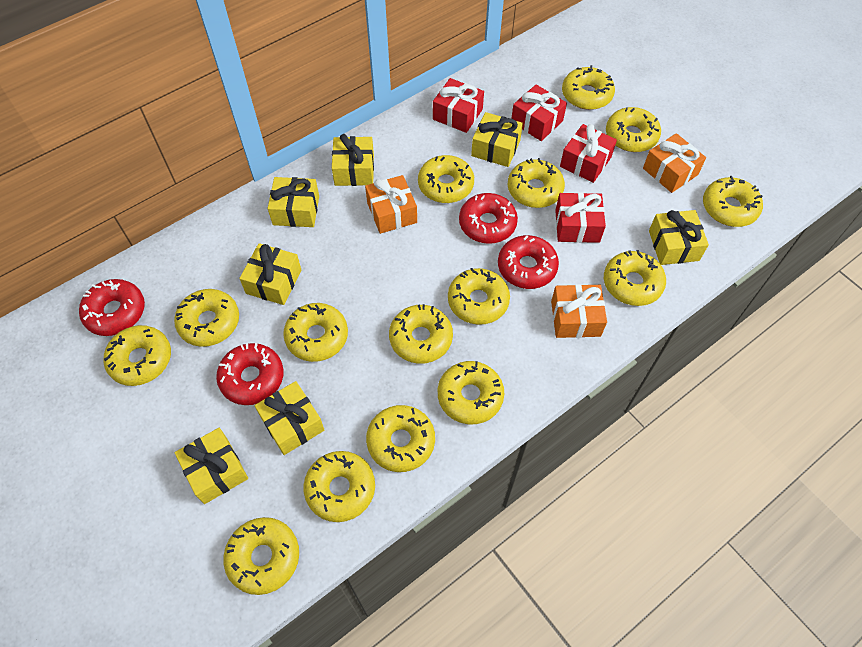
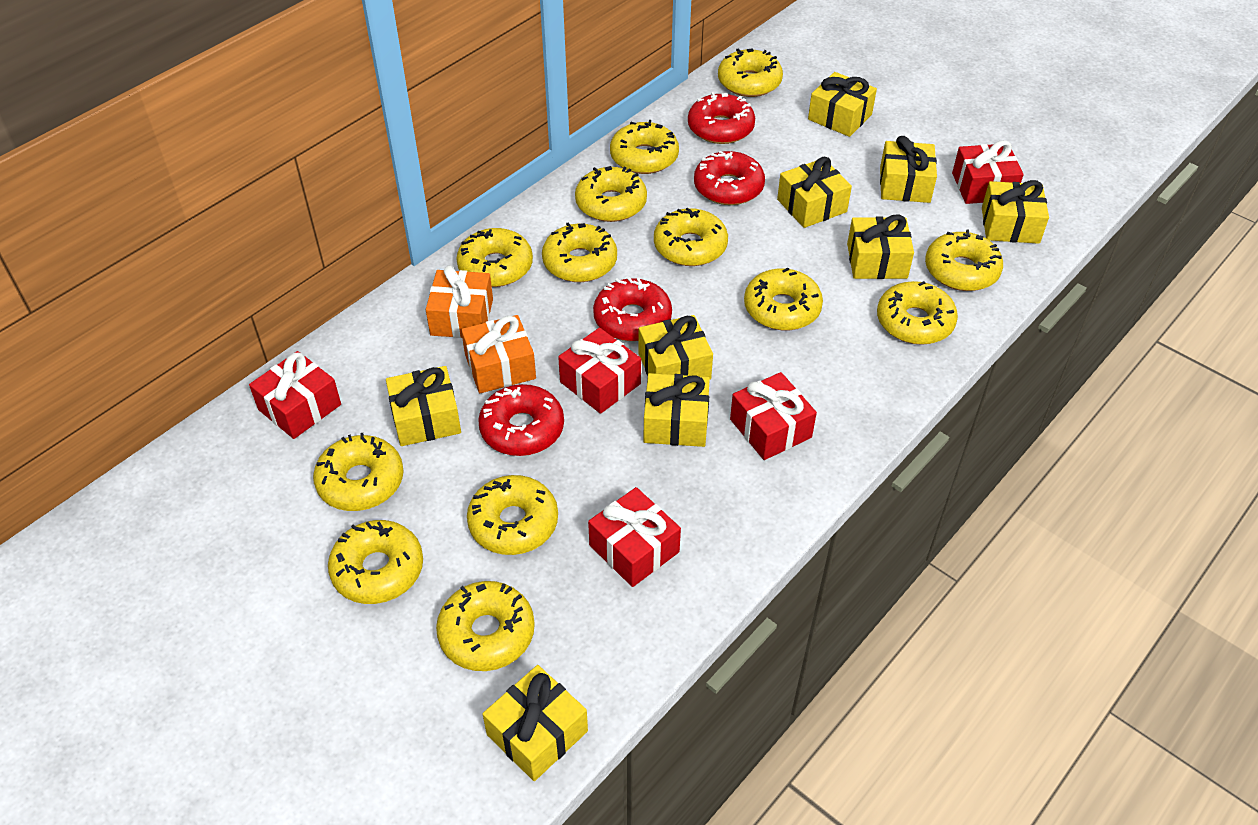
orange gift: [365,175,417,234] [551,284,607,338] [643,133,706,193] = 3 -> [425,265,493,338] [461,315,536,393] = 2
red gift: [433,78,484,133] [511,84,567,141] [555,192,606,243] [560,124,617,183] = 4 -> [249,351,341,439] [558,328,641,414] [588,487,681,587] [730,372,817,460] [952,140,1024,204] = 5
yellow donut: [103,325,171,386] [174,289,239,347] [223,517,299,595] [283,303,348,362] [303,451,375,522] [366,405,435,472] [389,304,453,364] [418,155,474,203] [438,361,504,424] [448,268,510,325] [508,158,565,208] [562,65,615,110] [604,250,666,306] [606,107,661,152] [703,176,763,227] = 15 -> [313,433,404,511] [328,520,423,604] [436,581,535,671] [457,228,533,287] [467,475,558,555] [542,222,617,282] [575,166,647,222] [610,120,679,174] [654,208,728,266] [718,48,783,97] [744,267,823,330] [877,281,958,345] [925,229,1003,291] = 13
yellow gift: [174,428,248,504] [239,243,301,305] [255,381,324,455] [268,177,319,227] [332,134,374,186] [471,112,523,167] [649,210,709,265] = 7 -> [386,366,461,446] [483,665,588,781] [638,315,713,380] [643,373,710,447] [777,157,852,228] [808,72,877,137] [847,215,914,279] [880,136,937,203] [982,180,1049,244] = 9

